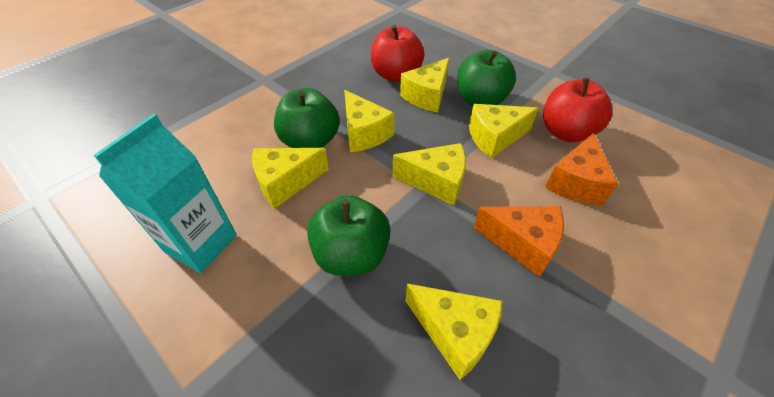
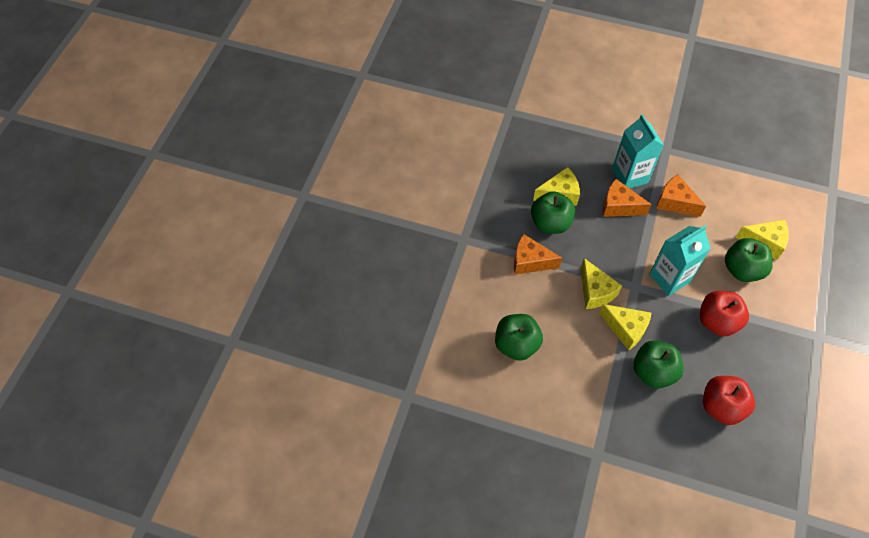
green apple: [274,88,340,148] [307,195,391,276] [457,50,516,106] = 3 -> [495,314,543,361] [531,191,575,234] [633,340,684,389] [725,238,773,282] = 4
orange cheese: [473,206,564,277] [545,132,618,205] = 2 -> [514,234,562,275] [603,179,651,217] [656,175,706,217] = 3
turquoise carton: [94,114,237,273] = 1 -> [612,114,664,189] [649,225,711,296] = 2
yellow cheese: [252,148,329,209] [344,90,394,152] [393,143,466,206] [400,58,449,113] [406,283,503,380] [469,104,539,158] = 6 -> [533,167,580,206] [581,258,622,309] [599,304,651,350] [735,220,789,260] = 4

